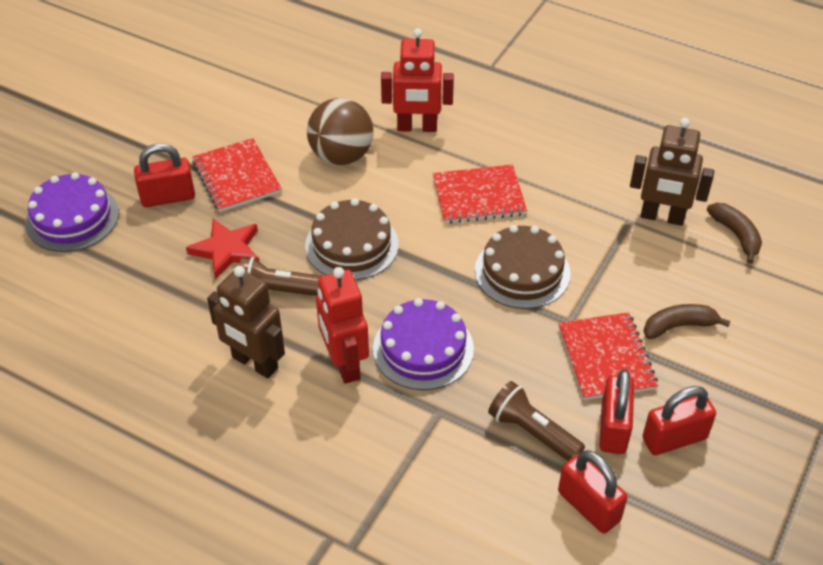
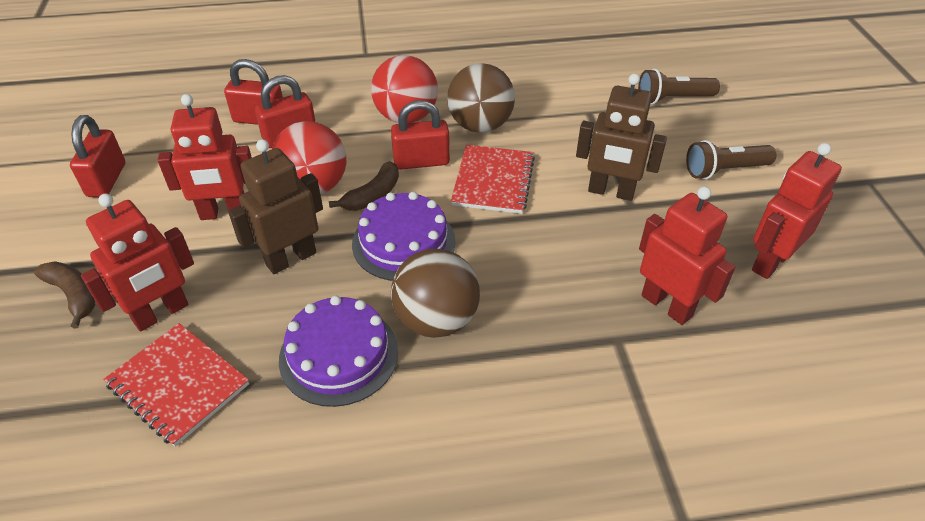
brown ball: [307,98,374,165] = 1 -> [391,248,480,338] [447,63,515,133] = 2
brown cake: [305,198,399,280] [475,225,571,309] = 2 -> none = 0
red ball: none = 0 -> [272,121,346,195] [371,55,438,123] = 2
red notebook: [192,138,282,212] [433,164,527,224] [558,312,658,400] = 3 -> [103,323,249,447] [451,145,535,214] = 2
red robot: [316,267,369,384] [381,28,454,132] = 2 -> [81,194,194,331] [158,94,252,220] [639,186,735,325] [752,143,842,279] = 4
red star: [186,218,259,280] = 1 -> none = 0

